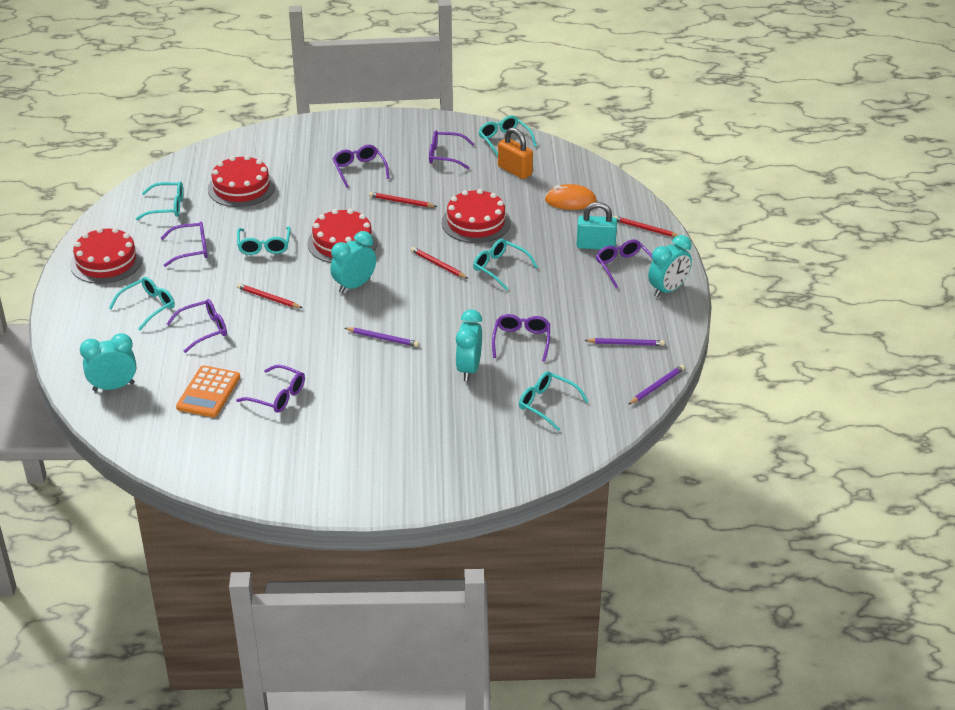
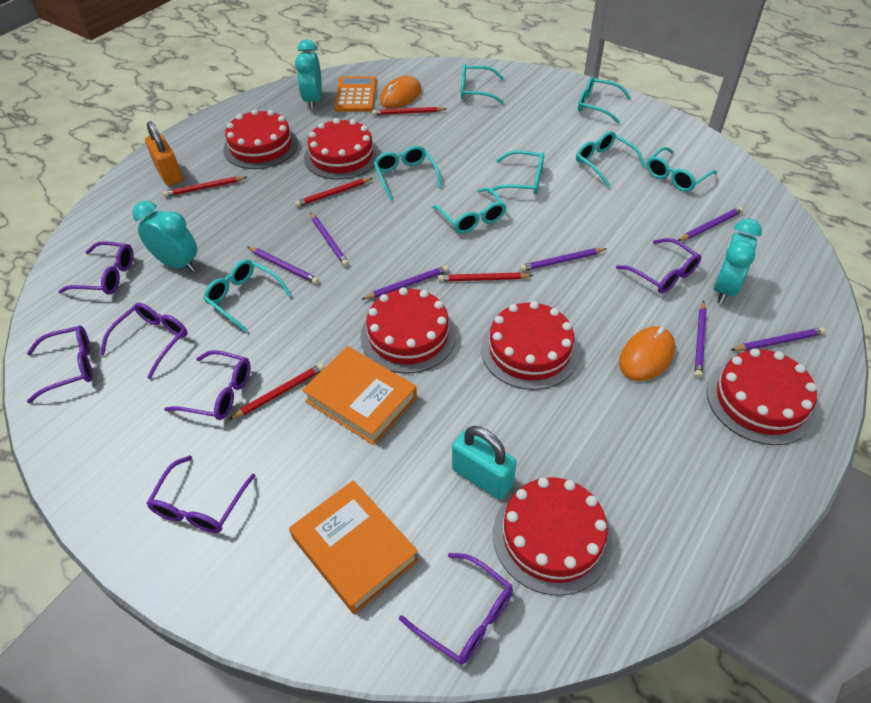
orange book: none = 0 -> [289,480,418,614] [302,346,417,445] = 2
orange mouse: [545,184,597,210] = 1 -> [380,76,421,108] [619,326,675,381] = 2
purple pencil: [345,328,419,347] [584,338,665,346] [628,365,685,405] = 3 -> [248,247,319,284] [310,212,349,267] [362,265,449,299] [520,248,606,271] [677,206,743,241] [694,301,707,378] [731,327,826,351] = 7
red cake: [70,227,142,284] [208,155,275,207] [307,209,378,263] [442,189,511,243] = 4 -> [223,109,298,169] [304,118,380,180] [360,287,456,373] [481,301,579,390] [493,477,613,596] [707,348,817,445] = 6
red pencil: [237,283,302,308] [369,192,437,207] [411,247,468,279] [614,216,678,237] = 4 -> [163,176,247,197] [228,363,325,420] [295,178,373,207] [372,107,446,115] [438,273,533,282] = 5
turquoise clock: [80,333,136,391] [330,231,376,293] [455,309,482,381] [648,235,692,298] = 4 -> [132,201,197,272] [295,39,322,110] [713,219,762,304] = 3
turquoise glasses: [109,277,175,331] [136,181,183,220] [237,226,291,255] [473,239,538,290] [478,115,536,157] [519,371,589,431] = 6 -> [203,259,291,332] [374,146,441,200] [432,188,506,233] [461,64,504,104] [487,150,544,195] [576,131,646,187] [578,76,631,123] [646,147,717,192] = 8

